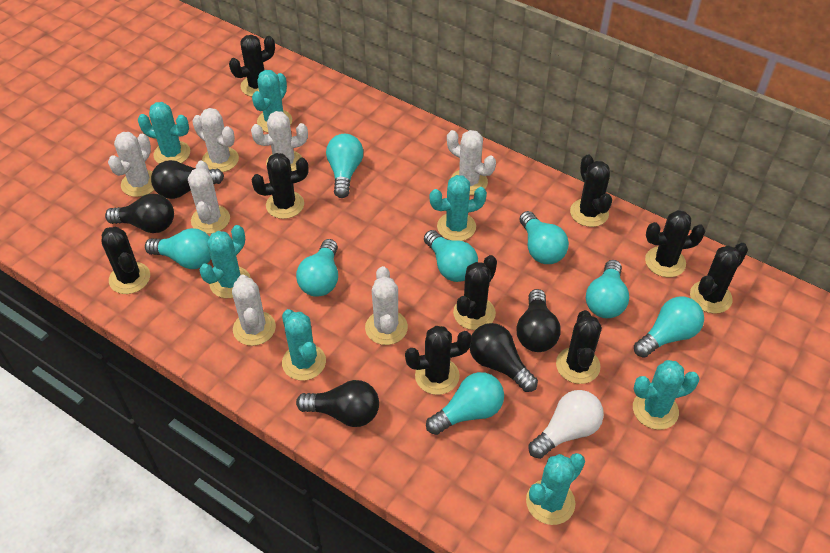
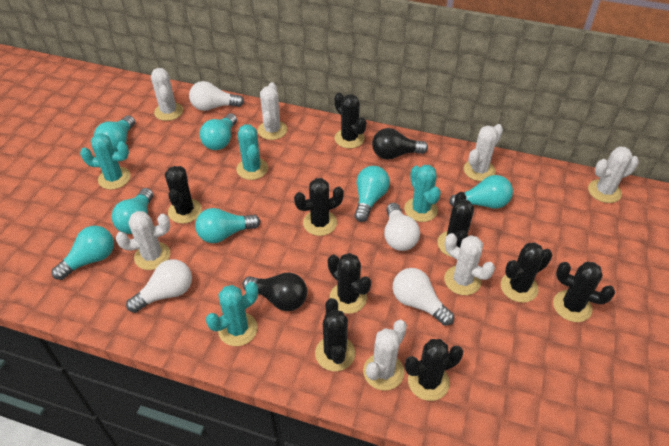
black light bulb: [105,194,174,233] [151,160,224,199] [296,380,379,427] [470,323,538,392] [516,289,561,352] = 5 -> [242,272,307,311] [372,128,428,160] = 2
turquoise cactus: [138,102,190,164] [199,225,251,298] [252,70,292,133] [282,309,326,381] [430,175,487,241] [526,453,585,525] [633,360,700,430] = 7 -> [80,133,131,190] [206,282,258,346] [236,124,268,180] [404,165,441,222] = 4
turquoise light bulb: [145,228,211,269] [296,239,338,297] [326,134,363,198] [424,230,478,282] [426,372,504,435] [519,211,569,264] [586,260,629,318] [634,297,704,358] = 8 -> [52,226,114,280] [94,115,135,151] [111,188,153,234] [195,208,260,243] [199,113,237,150] [354,166,390,222] [449,175,513,209] = 7
white light bulb: [529,390,604,459] = 1 -> [126,259,192,313] [189,81,244,111] [384,203,420,251] [393,268,454,326] = 4

